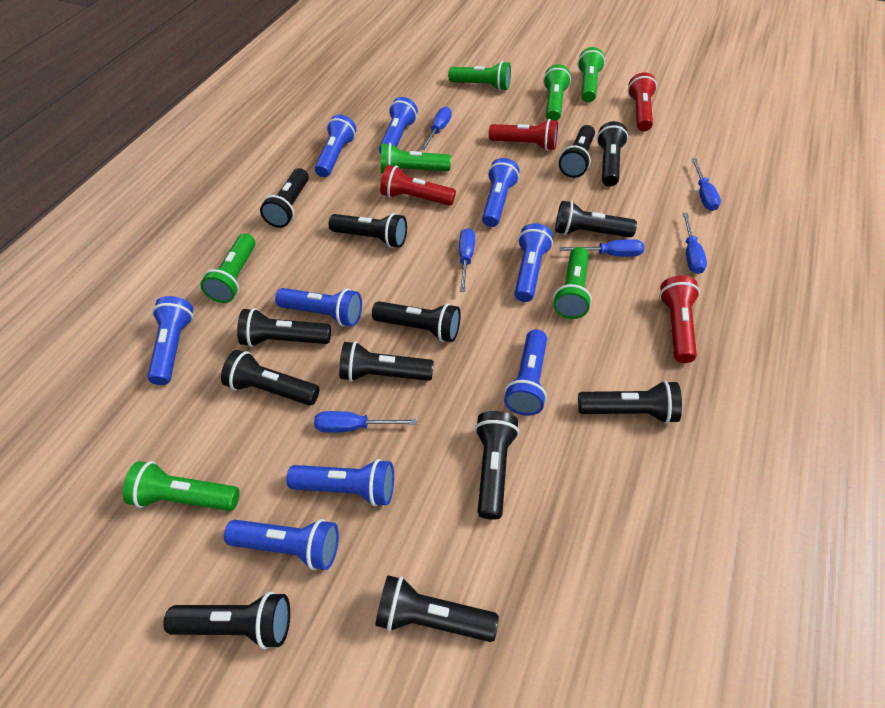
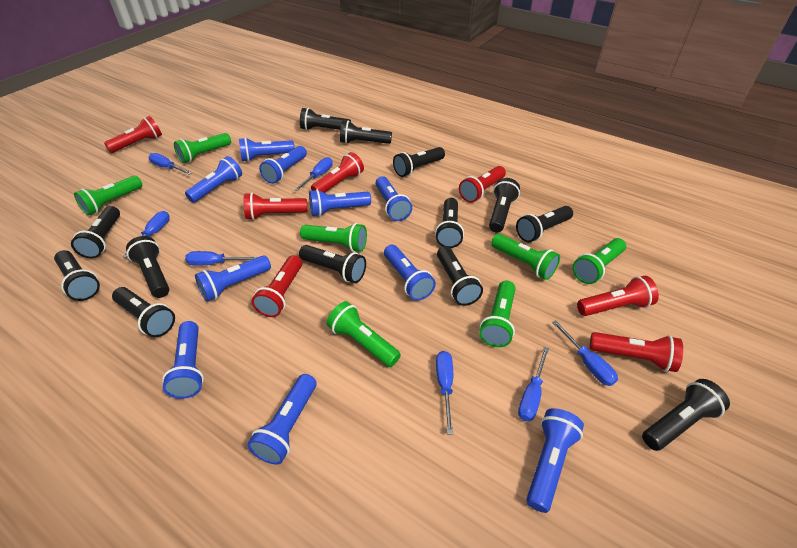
blue flashlight: [148,296,193,385] [224,519,339,570] [275,288,362,326] [286,459,394,506] [315,114,356,177] [379,97,418,154] [482,158,520,227] [504,329,547,416] [514,223,553,302] = 9 -> [162,321,204,399] [185,156,242,203] [195,255,271,302] [239,137,295,162] [247,374,316,465] [259,146,307,184] [309,189,371,216] [375,176,412,221] [384,245,436,301] [526,408,584,513] = 10
blue screwdriver: [314,411,417,433] [421,106,452,150] [459,228,475,292] [559,239,644,257] [683,213,707,274] [692,158,721,211] = 6 -> [122,211,170,258] [149,153,192,175] [185,251,257,265] [294,157,333,191] [436,351,453,434] [518,347,549,422] [552,320,618,386] = 7
red flashlight: [380,165,456,206] [489,119,558,151] [628,72,657,131] [659,275,700,363] = 4 -> [104,116,162,153] [244,193,307,220] [252,255,302,317] [311,152,364,193] [459,166,506,203] [577,276,659,316] [590,332,683,372] = 7

